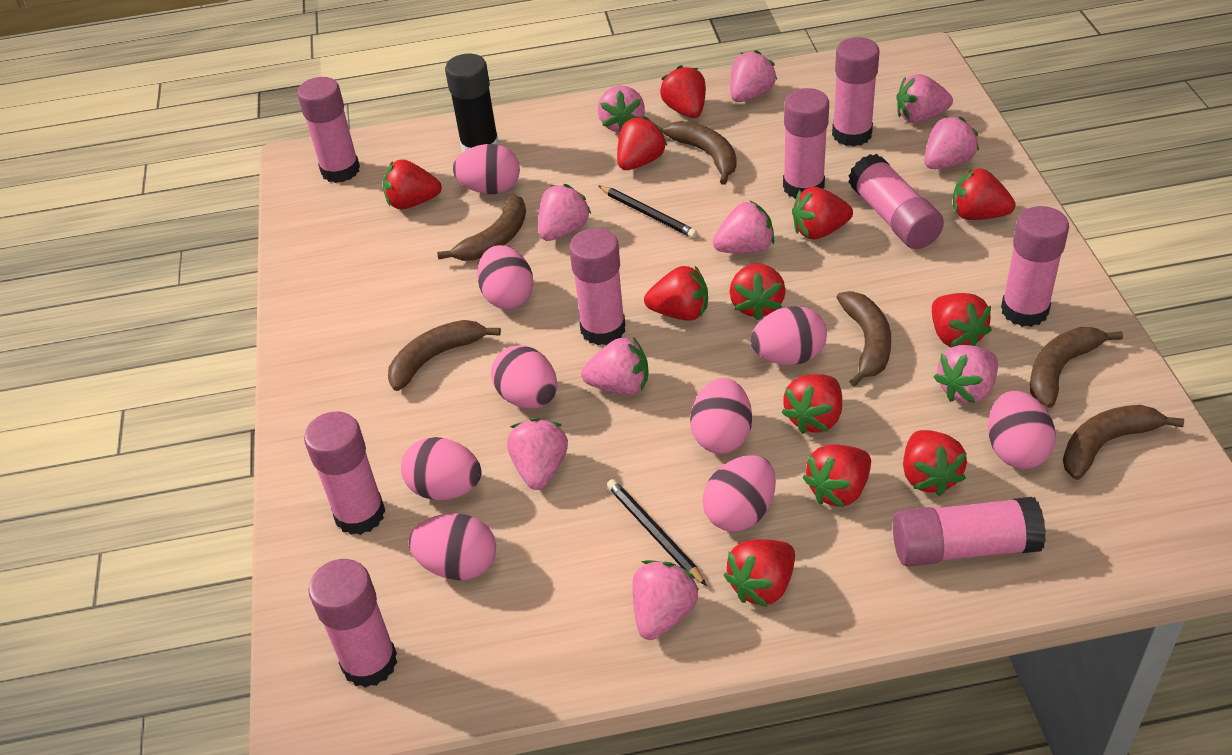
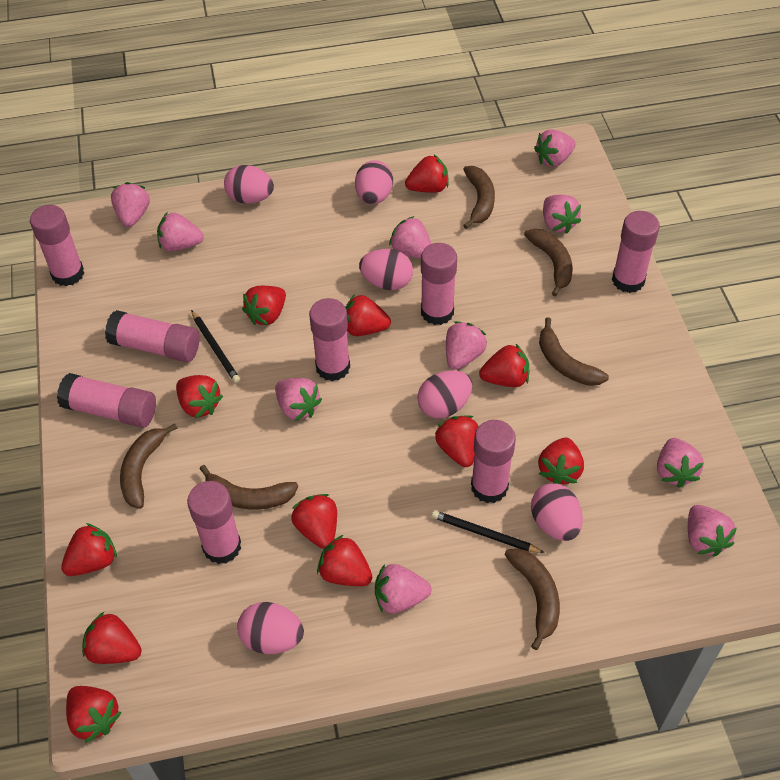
black glue stick: [445,54,499,153] = 1 -> none = 0
pink egg: [401,437,481,500] [409,513,496,580] [453,144,520,194] [477,245,533,309] [491,345,557,409] [690,378,752,454] [702,456,776,531] [750,306,827,365] [988,391,1056,469] = 9 -> [224,165,274,204] [237,602,304,654] [355,160,393,205] [359,249,413,290] [417,370,472,418] [531,483,583,541] = 6
pink glue stick: [297,77,360,183] [304,411,385,535] [308,559,397,688] [569,228,625,345] [783,88,829,199] [832,37,880,147] [848,154,944,249] [893,497,1046,567] [1001,206,1069,327] = 9 -> [30,205,84,286] [57,373,156,428] [105,310,200,362] [187,481,241,564] [309,298,350,381] [421,243,457,325] [471,420,516,503] [612,211,660,293] = 8

